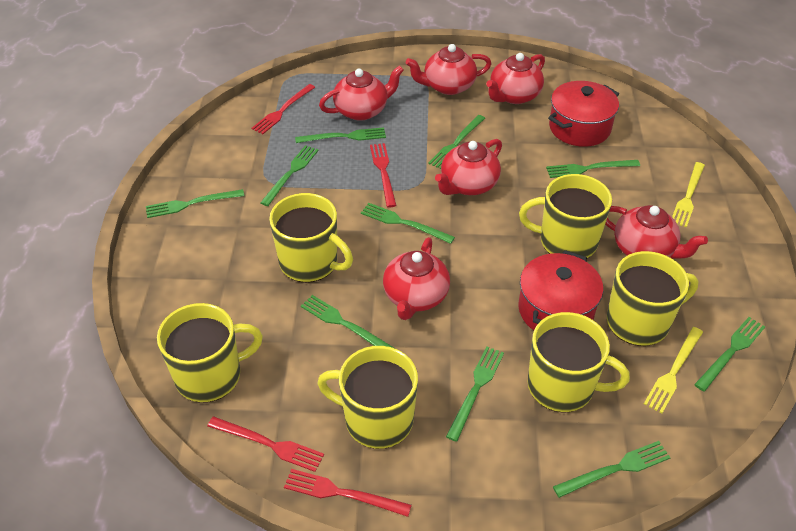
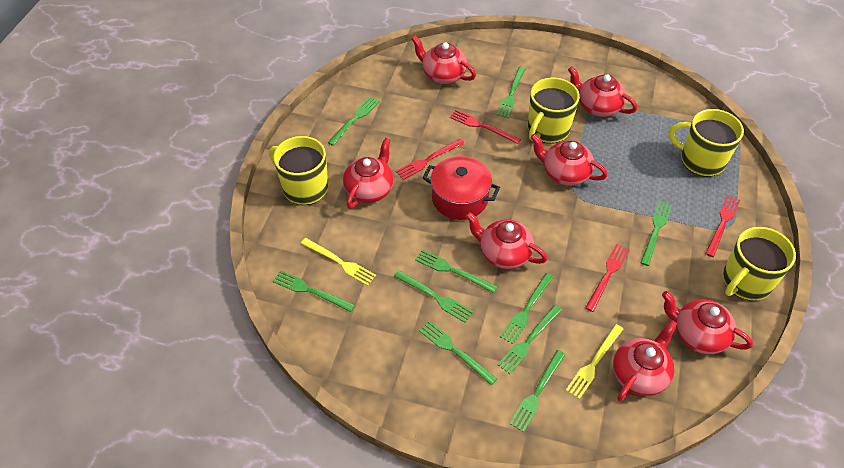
red pot: [518,250,603,330] [548,81,619,147] = 2 -> [422,156,500,220] = 1
red teapot: [319,65,404,121] [383,237,450,320] [406,44,491,95] [435,139,502,195] [486,53,545,104] [605,205,708,259] = 6 -> [343,138,394,209] [411,36,476,84] [465,212,547,269] [530,134,608,186] [568,66,637,117] [613,320,678,401] [662,291,753,354] = 7
yellow mug: [157,303,263,403] [269,193,353,283] [318,346,418,449] [519,174,612,258] [527,312,630,413] [607,251,699,346] = 6 -> [269,136,328,205] [528,77,580,144] [669,109,744,177] [723,227,796,301] = 4

